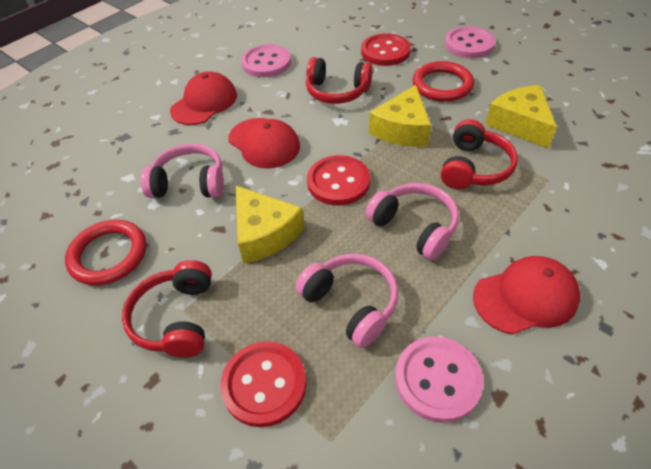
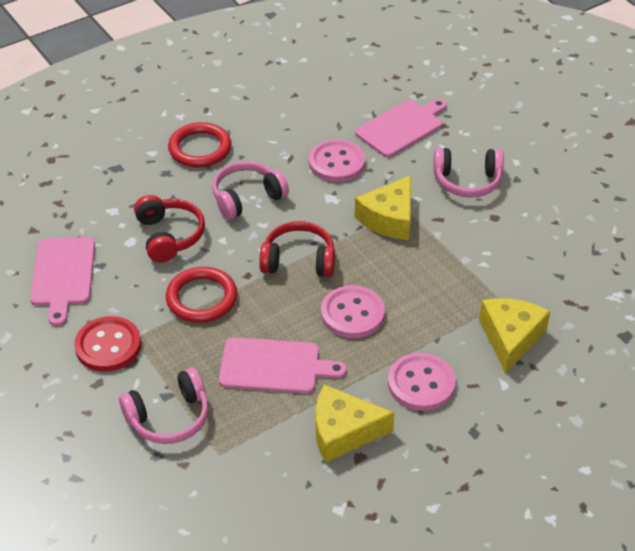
pink cutting board: none = 0 -> [30,237,95,326] [219,337,347,394] [355,99,447,157] = 3
red button: [220,341,307,427] [307,155,370,205] [361,33,411,66] = 3 -> [74,316,141,372] = 1
red cap: [170,71,237,125] [228,118,300,168] [473,256,580,335] = 3 -> none = 0
red headphones: [122,260,212,358] [306,57,373,104] [441,119,518,189] = 3 -> [134,195,205,263] [259,221,335,277] = 2

